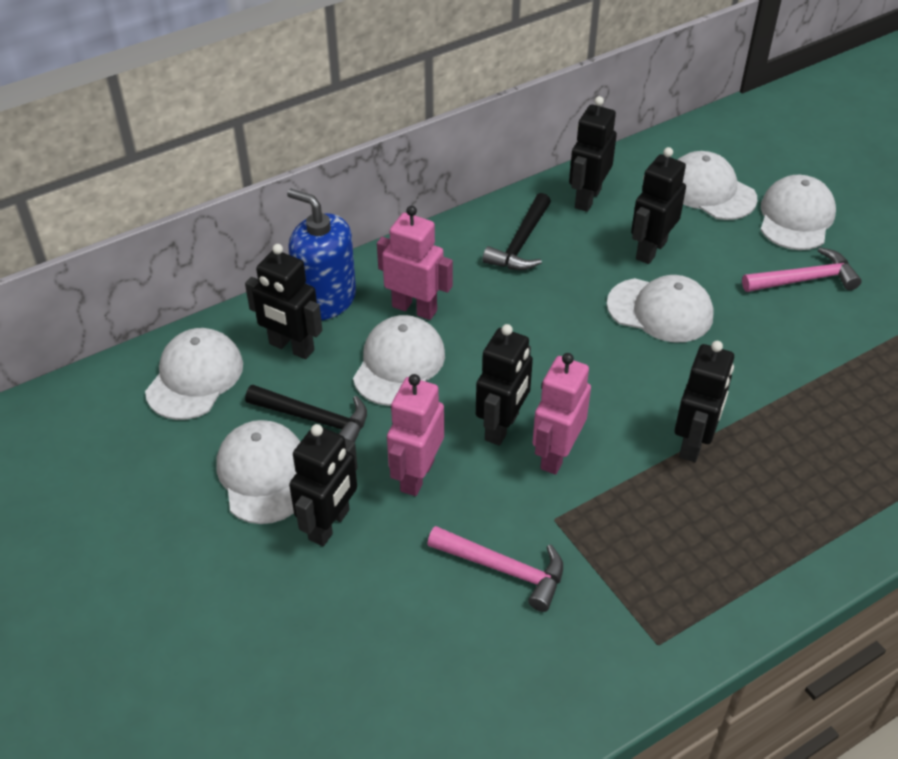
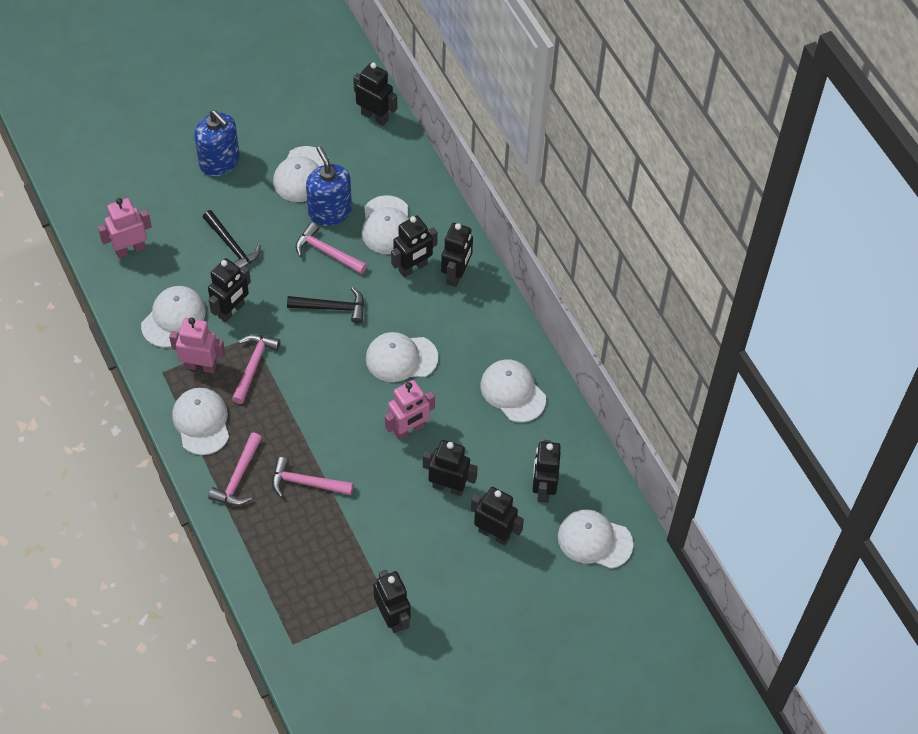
black robot: [245,244,322,359] [289,424,358,546] [476,324,533,446] [569,96,617,212] [631,147,686,264] [675,341,734,462] = 6 -> [208,258,251,322] [353,62,397,126] [373,570,410,633] [391,216,438,278] [423,440,478,496] [441,223,473,287] [471,487,524,545] [533,440,561,503] = 8
blue soap dispenser: [287,189,356,320] = 1 -> [194,110,240,176] [306,146,352,226] = 2
pink hammer: [427,526,563,612] [742,247,862,292] = 2 -> [208,432,262,506] [232,335,280,404] [272,457,354,497] [296,222,367,274] = 4
white cap: [145,328,243,420] [216,420,300,524] [353,315,445,406] [607,275,714,343] [678,151,757,220] [761,175,836,250] = 6 -> [141,286,206,348] [172,388,229,455] [273,146,324,202] [362,195,409,254] [366,332,438,382] [480,359,546,422] [558,509,633,569] = 7

